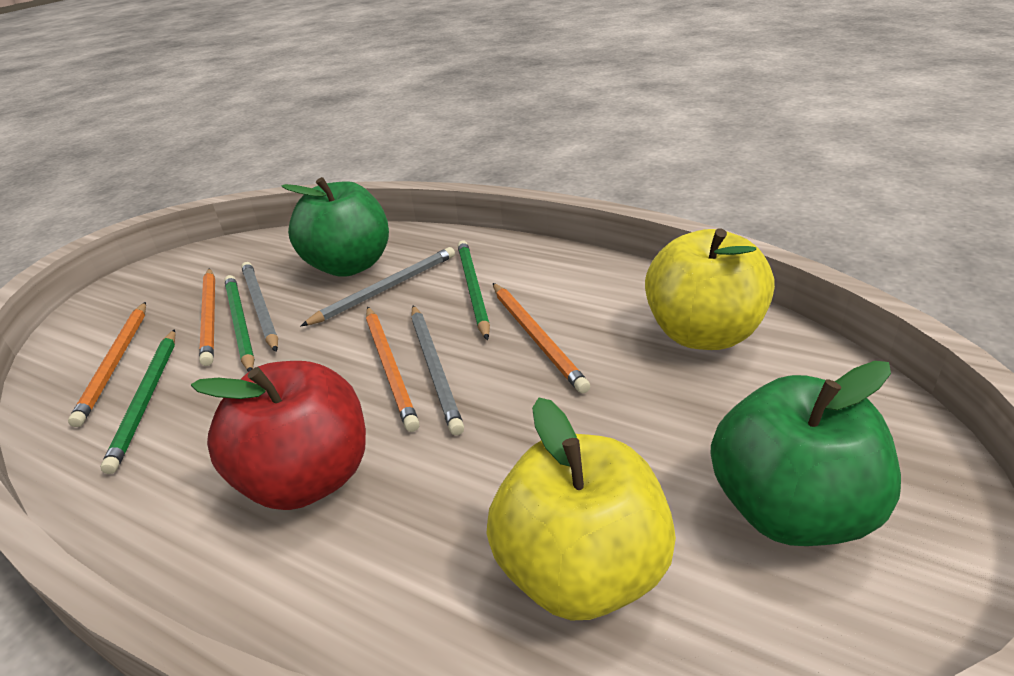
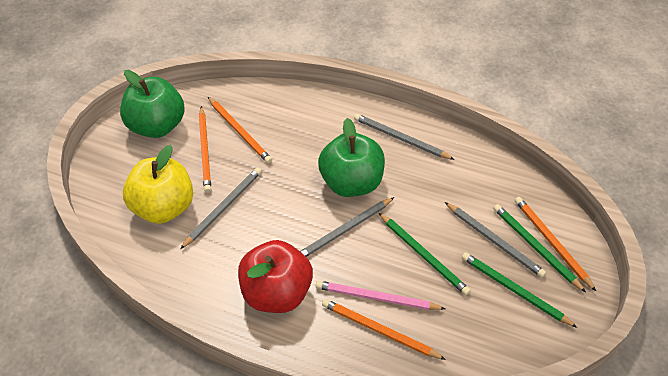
grey pencil: [241,262,278,352] [301,247,455,326] [411,306,464,435] = 3 -> [180,167,262,249] [300,197,395,257] [354,114,455,160] [445,202,546,278] = 4
pink pencil: none = 0 -> [316,281,445,310] = 1
yellow apple: [486,398,676,620] [645,228,775,350] = 2 -> [123,145,193,224] = 1

